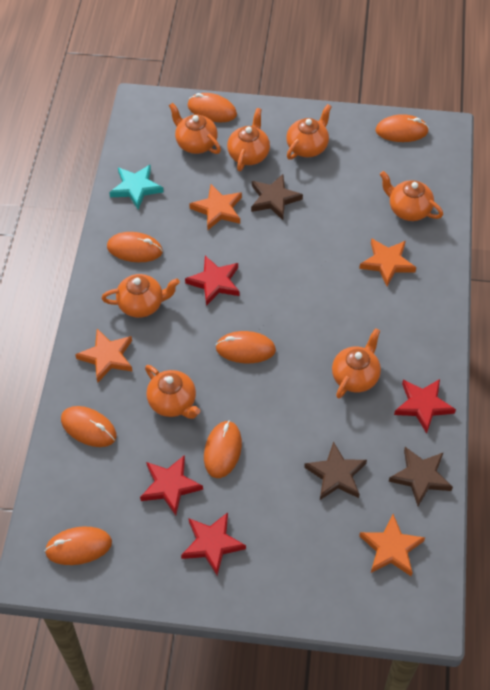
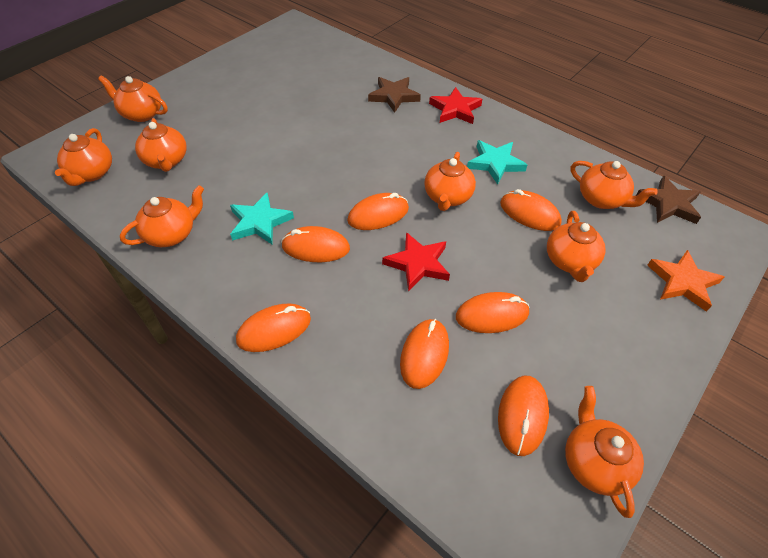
brown star: [251,174,303,220] [304,441,367,500] [389,447,453,506] = 3 -> [368,77,421,113] [636,175,701,224] = 2
orange star: [75,329,132,383] [189,184,242,230] [359,238,416,286] [359,514,425,576] = 4 -> [647,250,724,312] = 1
orange teapot: [102,274,180,318] [145,365,200,419] [169,103,221,154] [227,108,270,171] [286,104,332,160] [332,328,381,399] [380,171,443,221] = 7 -> [55,128,112,186] [98,76,168,122] [120,185,204,247] [135,118,187,172] [424,152,476,211] [547,211,606,282] [565,386,644,518] [571,161,658,209] = 8
red star: [140,455,203,516] [181,512,246,576] [185,256,239,306] [394,379,456,433] = 4 -> [382,232,450,292] [429,87,482,124] = 2
turquoise star: [109,165,163,209] = 1 -> [230,193,294,244] [467,140,527,185] = 2

